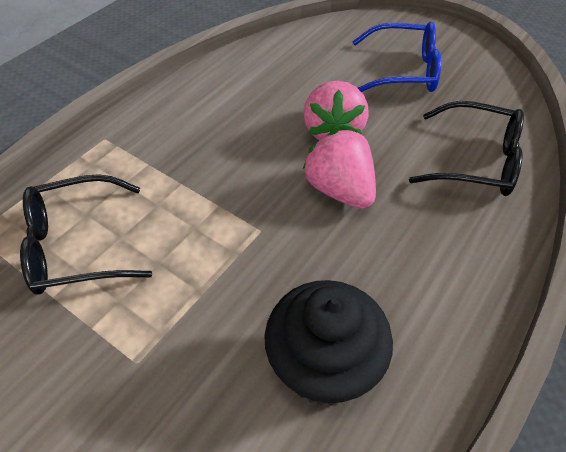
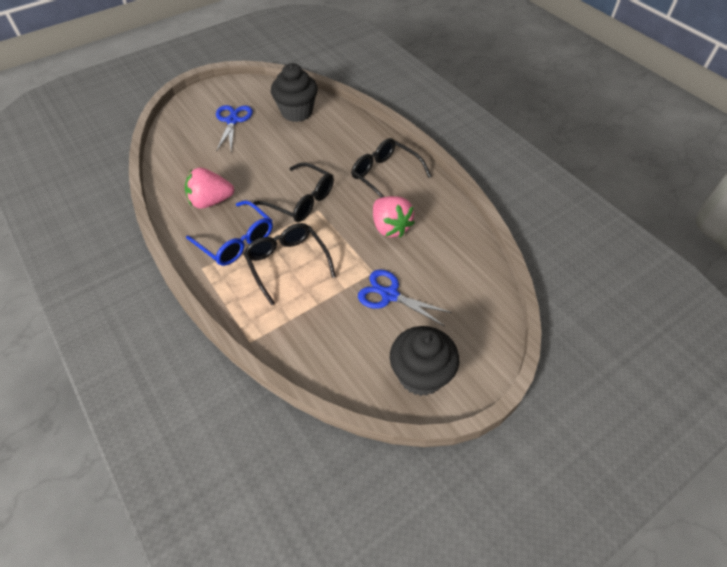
black cupcake: [264,280,393,406] = 1 -> [271,63,318,122] [390,326,459,396] = 2
black glasses: [20,174,152,294] [409,101,524,196] = 2 -> [244,223,336,306] [253,162,334,222] [351,138,432,198] = 3
blue scissors: none = 0 -> [216,105,253,152] [358,270,452,326] = 2

